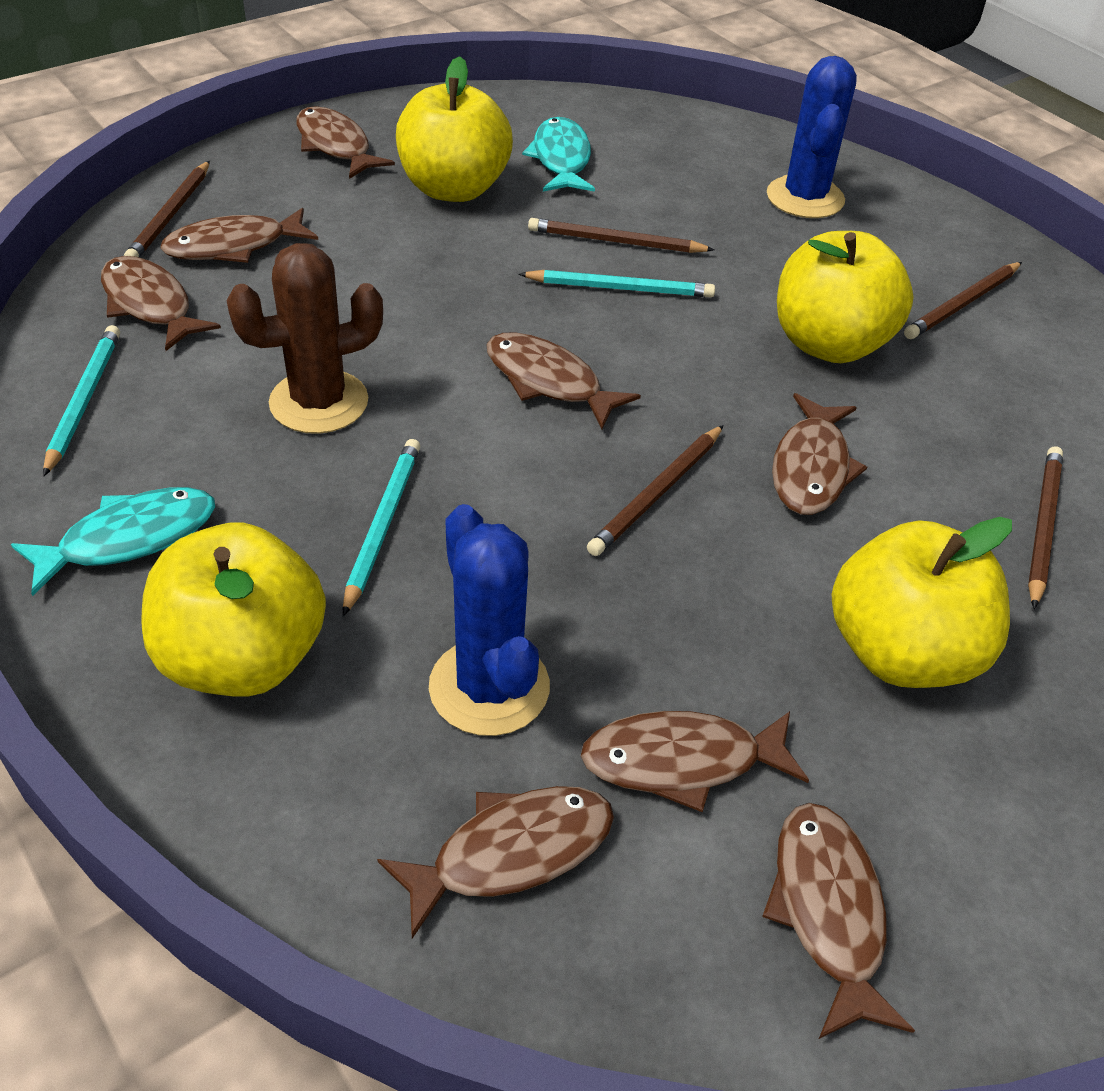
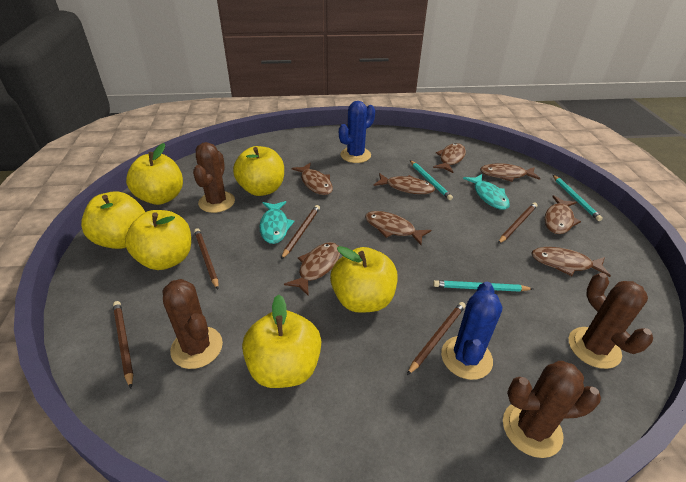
brown cactus: [226,243,383,434] = 1 -> [163,279,223,369] [193,142,235,213] [503,361,601,458] [569,273,653,369] = 4
yellow apple: [141,522,326,697] [396,56,513,202] [777,231,913,363] [832,517,1012,688] = 4 -> [81,191,145,249] [125,210,191,270] [126,143,183,205] [233,146,284,196] [242,294,321,388] [330,246,398,313] = 6

